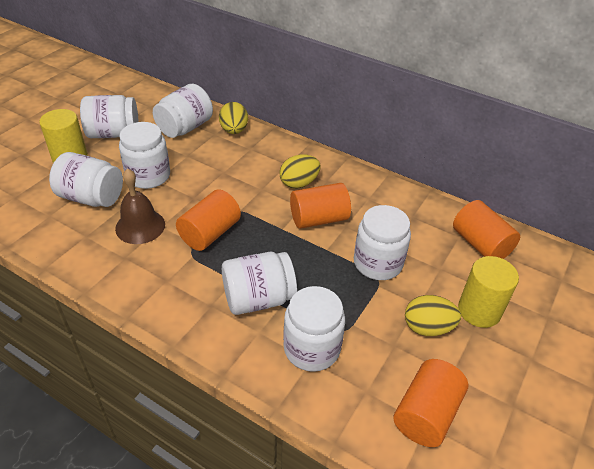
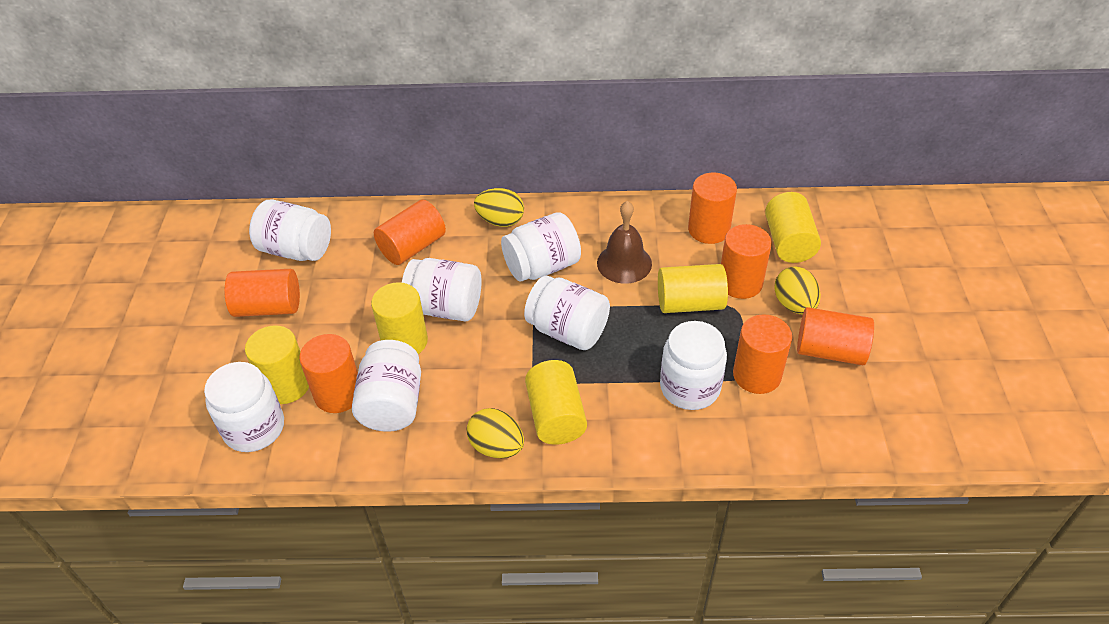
orange cylinder: [176,189,241,251] [290,183,351,229] [393,359,468,447] [453,200,520,259] = 4 -> [224,269,300,317] [299,334,358,413] [374,200,446,265] [688,173,737,244] [721,224,772,299] [733,314,792,394] [797,307,874,365] = 7
yellow cylinder: [39,109,88,163] [458,256,519,328] = 2 -> [245,325,309,404] [371,282,428,354] [525,360,587,445] [658,264,728,313] [765,192,821,263] = 5

